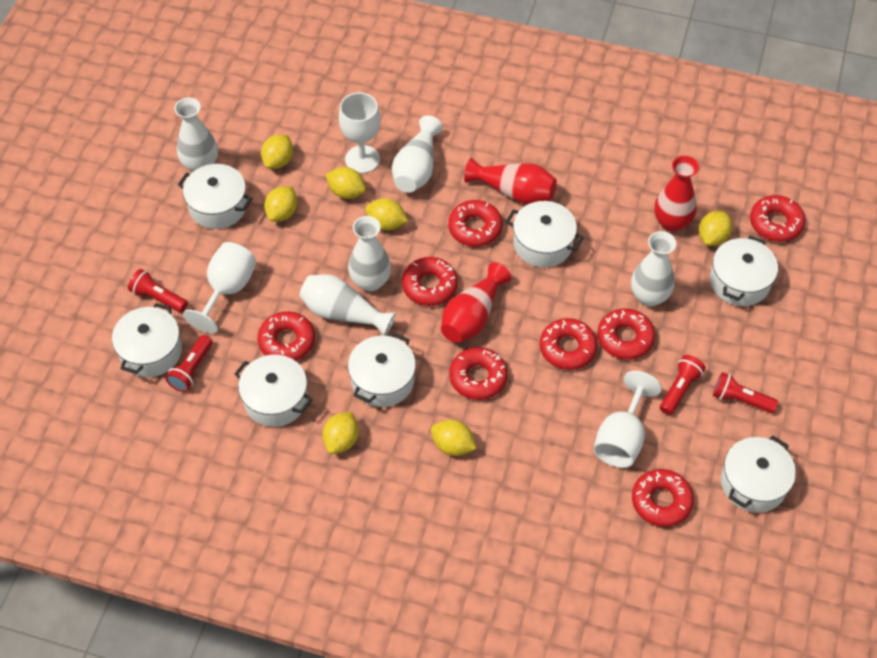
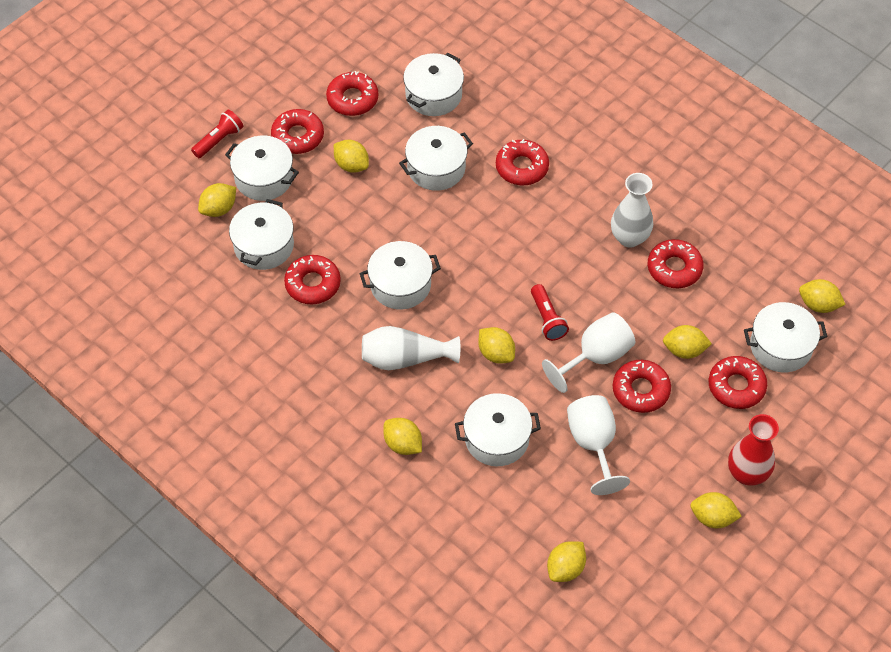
red donut: [258,311,315,361] [402,257,458,306] [448,200,503,247] [449,347,508,400] [540,318,597,370] [597,308,655,360] [632,469,694,527] [750,195,805,242] = 8 -> [271,109,324,154] [284,255,341,304] [326,71,378,116] [496,139,549,186] [612,360,671,413] [648,239,704,288] [709,356,767,409] = 7
red flashlight: [128,269,188,313] [166,335,212,392] [660,355,706,415] [713,372,778,413] = 4 -> [191,110,243,158] [531,284,569,341] = 2
red vase: [441,262,511,343] [464,158,557,205] [654,156,699,232] = 3 -> [728,414,779,486] = 1
white goblet: [183,242,256,334] [339,92,380,173] [593,371,662,468] = 3 -> [542,312,635,393] [567,395,630,495] = 2
white vase: [174,97,218,172] [299,274,396,336] [348,216,391,291] [392,115,443,193] [631,231,676,307] = 5 -> [362,326,460,370] [611,173,653,247] = 2
yellow lemon: [261,135,293,169] [264,186,297,222] [322,411,359,454] [325,167,366,199] [365,198,408,231] [431,420,477,456] [699,211,732,246] = 7 -> [198,183,236,217] [334,140,369,173] [383,418,422,455] [478,327,515,364] [547,541,586,582] [663,325,712,359] [690,492,742,528] [799,279,846,313] = 8

